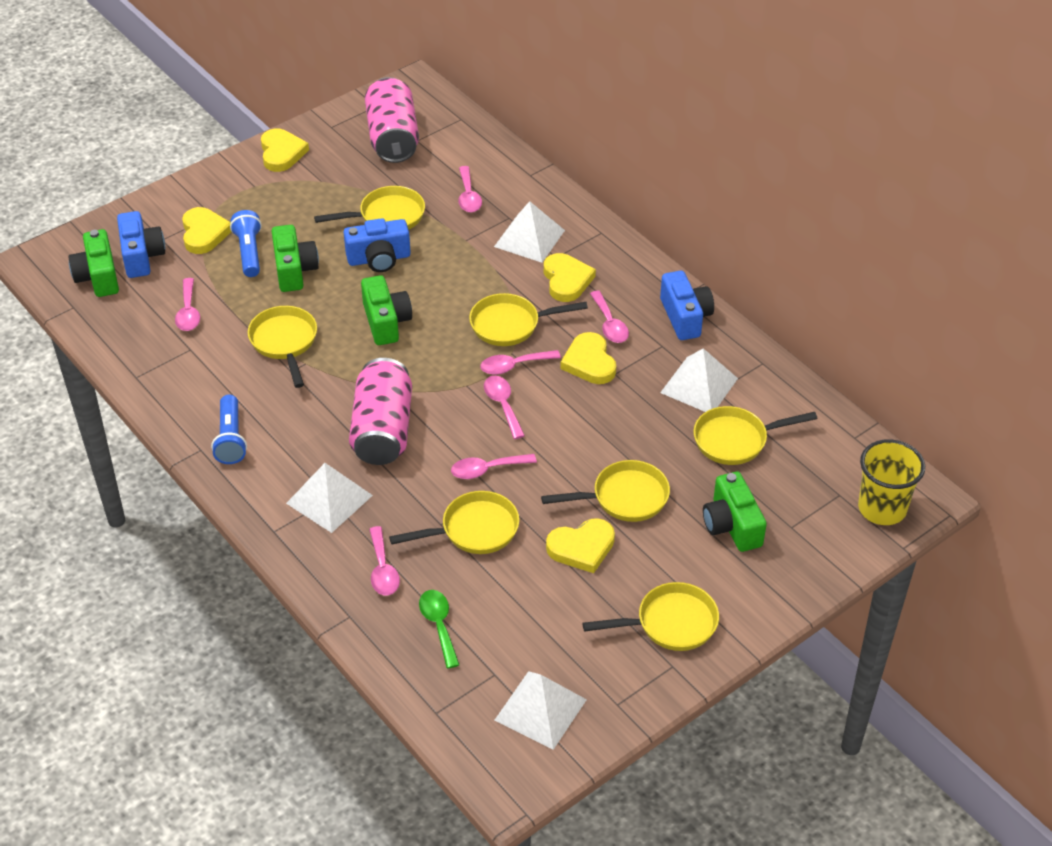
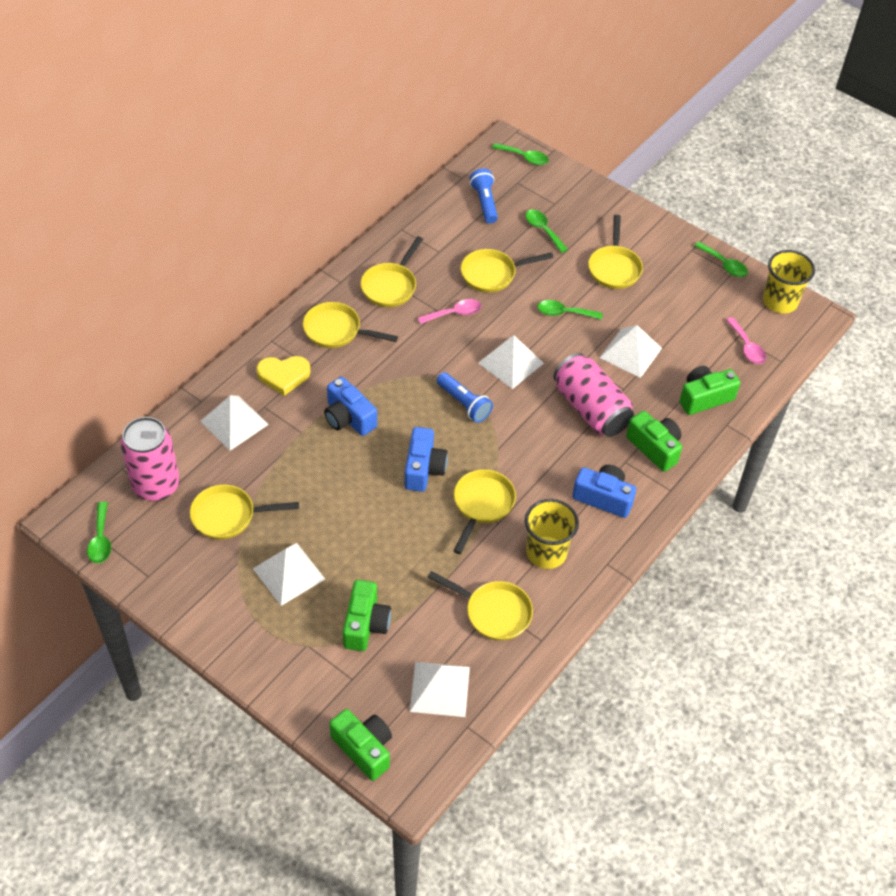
green spoon: [419,590,459,668] = 1 -> [87,502,111,563] [492,143,549,165] [525,210,568,253] [537,300,603,320] [694,242,748,277] = 5
pink spoon: [175,278,200,331] [369,526,400,596] [451,454,537,479] [458,166,482,212] [480,350,561,375] [484,376,525,439] [590,291,629,343] = 7 -> [417,299,481,324] [726,317,766,364] = 2
white pyramid: [286,463,373,533] [494,201,565,263] [495,671,587,750] [660,348,738,412] = 4 -> [200,395,269,451] [253,543,325,606] [410,662,470,717] [478,335,544,389] [600,325,662,378] = 5
yellow cup: [858,439,925,525] = 1 -> [525,499,579,569] [763,250,815,313] = 2
yellow heart: [182,207,232,254] [261,128,309,172] [544,253,596,302] [546,518,615,573] [560,332,616,384] = 5 -> [256,356,311,396] = 1

